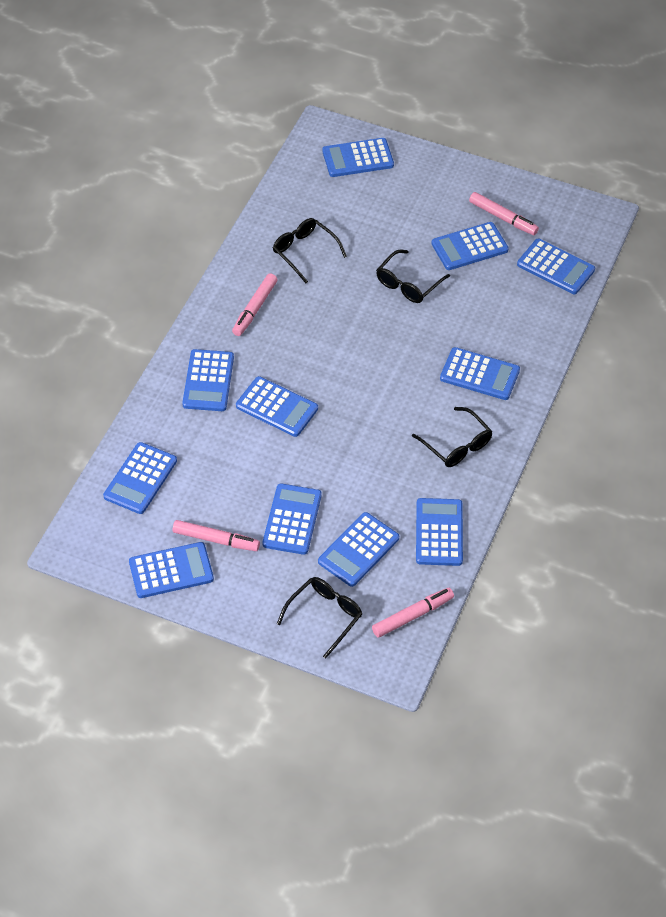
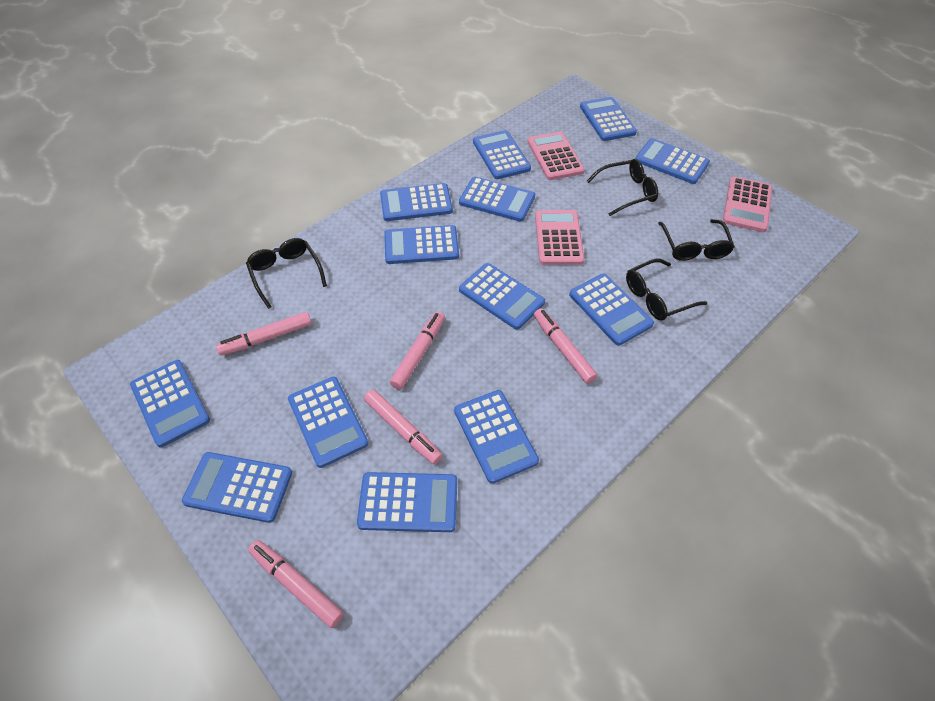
blue calculator: [103,442,177,514] [129,542,214,598] [182,349,234,411] [236,376,318,437] [262,483,322,555] [318,512,399,587] [322,138,394,177] [416,498,463,566] [431,222,509,270] [440,347,520,400] [517,239,595,294] = 11 -> [130,360,210,447] [182,452,292,523] [288,377,368,468] [357,472,457,532] [380,183,453,221] [384,225,459,264] [454,390,539,484] [459,177,535,222] [459,263,545,329] [473,130,531,179] [569,274,654,346] [580,97,637,141] [635,138,710,184] = 13
pink calculator: none = 0 -> [527,131,585,180] [535,210,584,265] [723,176,772,232] = 3
pink marker: [173,520,260,551] [232,273,278,336] [372,588,454,638] [469,192,539,235] = 4 -> [216,312,312,356] [248,540,344,628] [364,389,443,465] [390,311,445,390] [534,308,598,384] = 5

